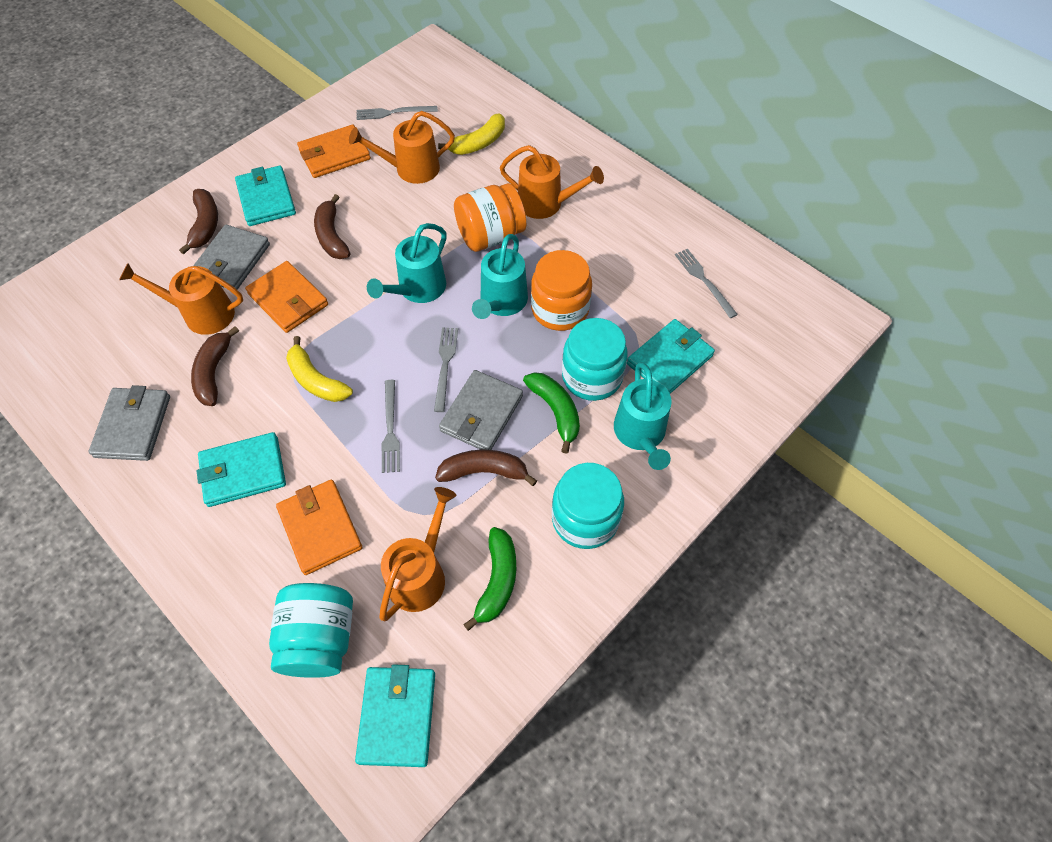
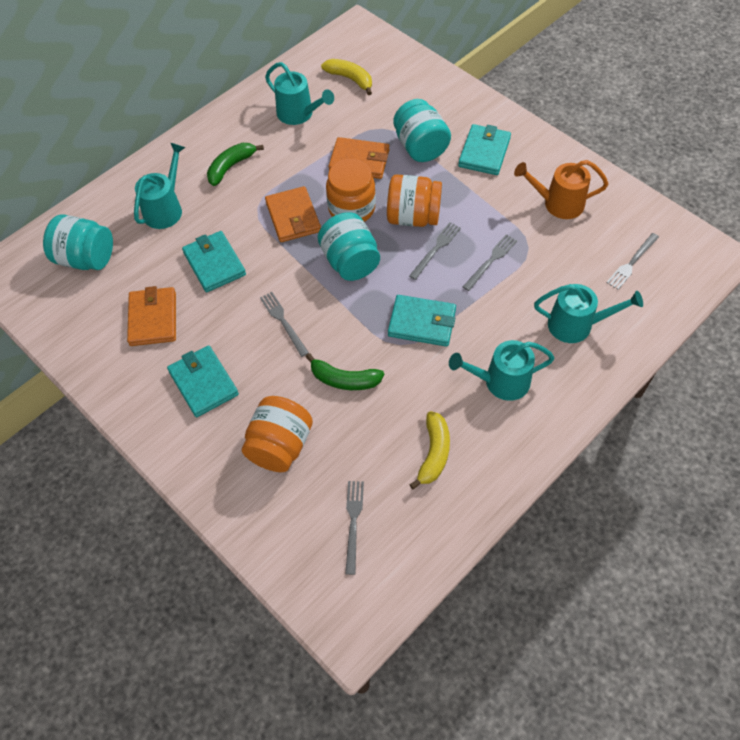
brown banana: [179,189,218,254] [191,326,239,406] [314,194,350,259] [435,450,537,486] = 4 -> none = 0
grey fork: [357,106,438,120] [382,380,400,473] [434,327,458,412] [675,249,738,318] = 4 -> [260,292,309,357] [345,481,364,575] [409,222,461,280] [463,234,517,291] [606,233,659,290] = 5
grey wallet: [89,385,170,461] [193,225,270,290] [439,370,523,450] = 3 -> none = 0
orange jar: [454,183,526,252] [531,250,592,331] = 2 -> [242,396,313,472] [326,159,376,222] [387,174,442,227] = 3
orange watering can: [119,263,243,335] [349,111,455,184] [379,487,456,621] [500,145,604,219] = 4 -> [514,160,608,219] = 1
turquoise watering can: [367,223,447,303] [472,234,528,319] [614,362,672,470] = 3 -> [134,143,185,229] [265,62,334,125] [449,340,554,401] [534,284,643,343] = 4

